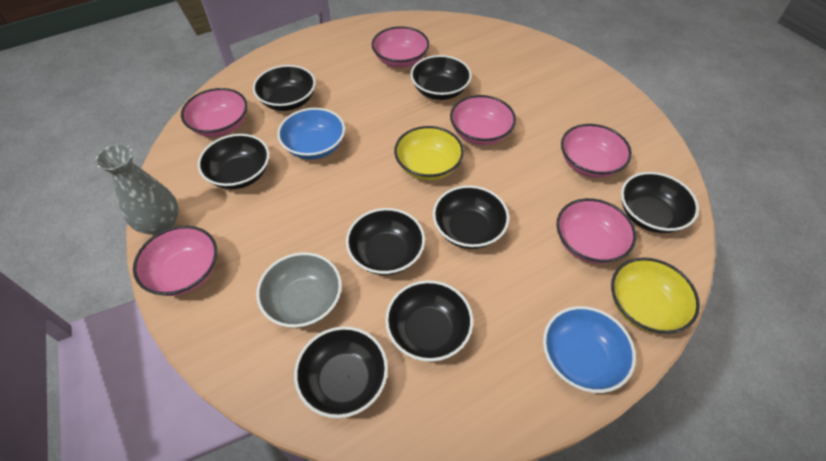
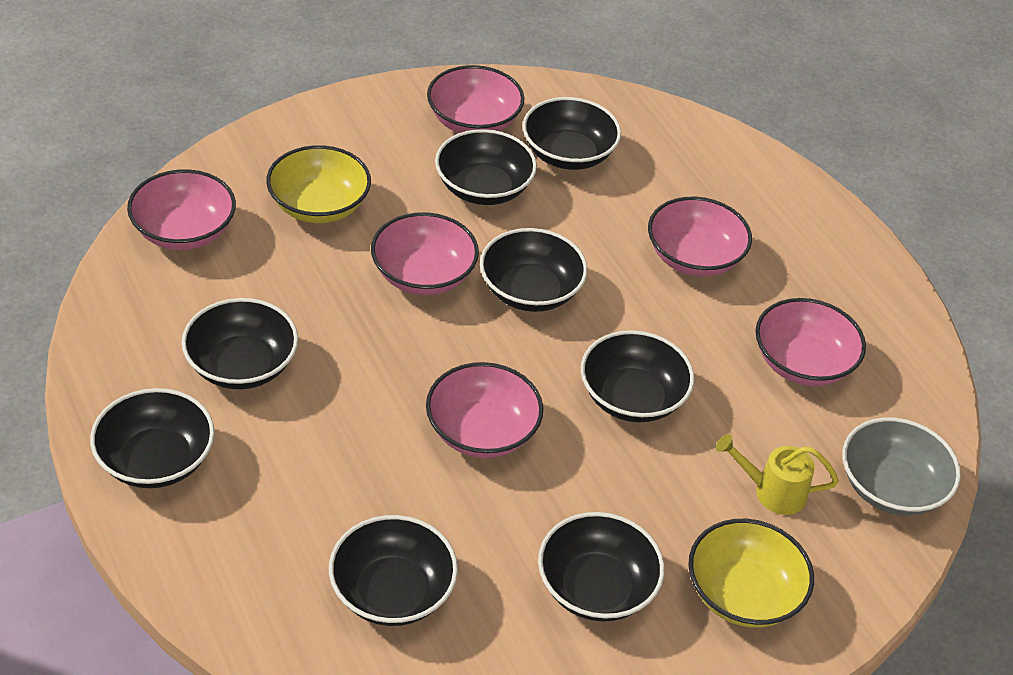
blue bowl: [277,108,345,160] [543,306,636,393] = 2 -> none = 0
grey vase: [95,144,179,235] = 1 -> none = 0
yellow watering can: none = 0 -> [716,434,839,515] = 1

